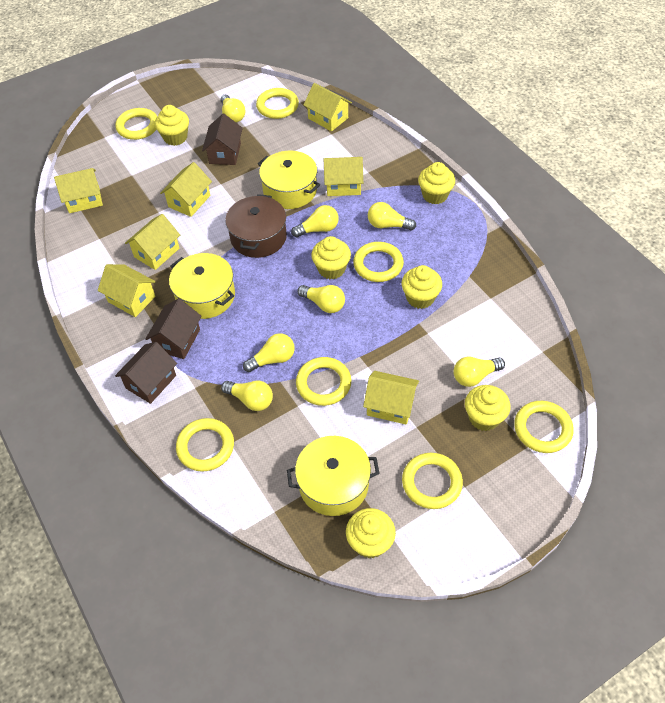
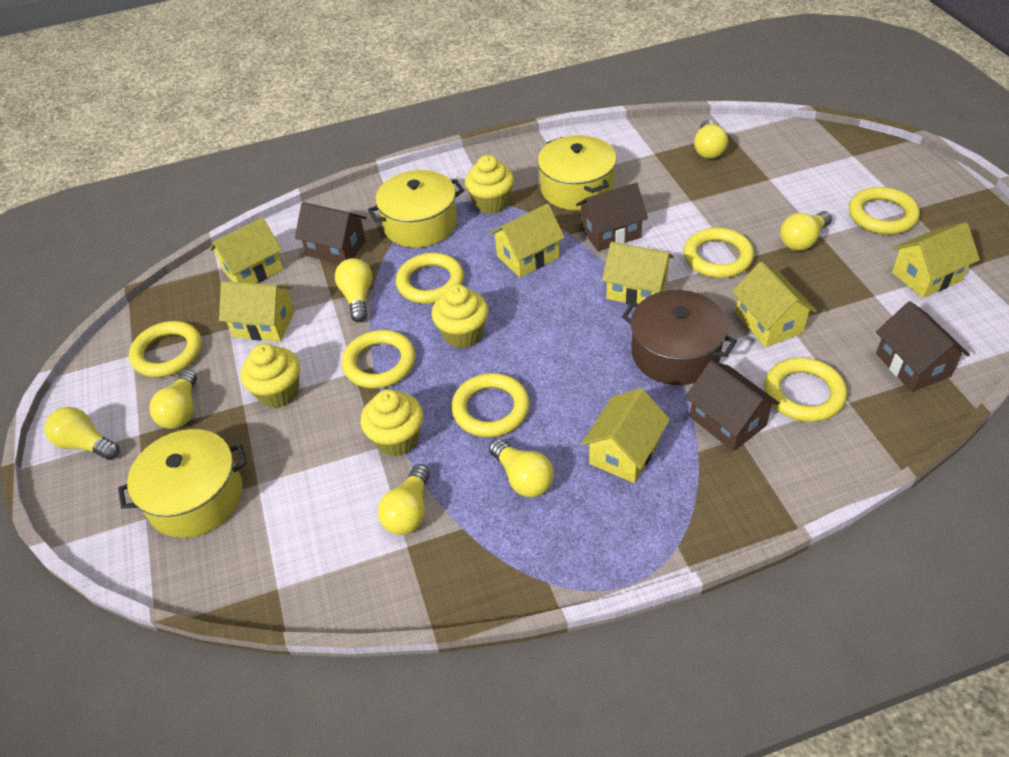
brown house: [115,342,177,404] [145,298,202,359] [202,114,243,165] = 3 -> [295,202,366,264] [576,183,648,251] [685,361,779,451] [876,301,970,392] = 4
yellow cupcake: [155,105,189,146] [311,236,351,279] [346,508,396,558] [402,265,442,309] [418,162,455,204] [465,385,511,431] = 6 -> [240,343,300,408] [360,389,423,457] [431,284,489,349] [465,155,514,214] = 4

